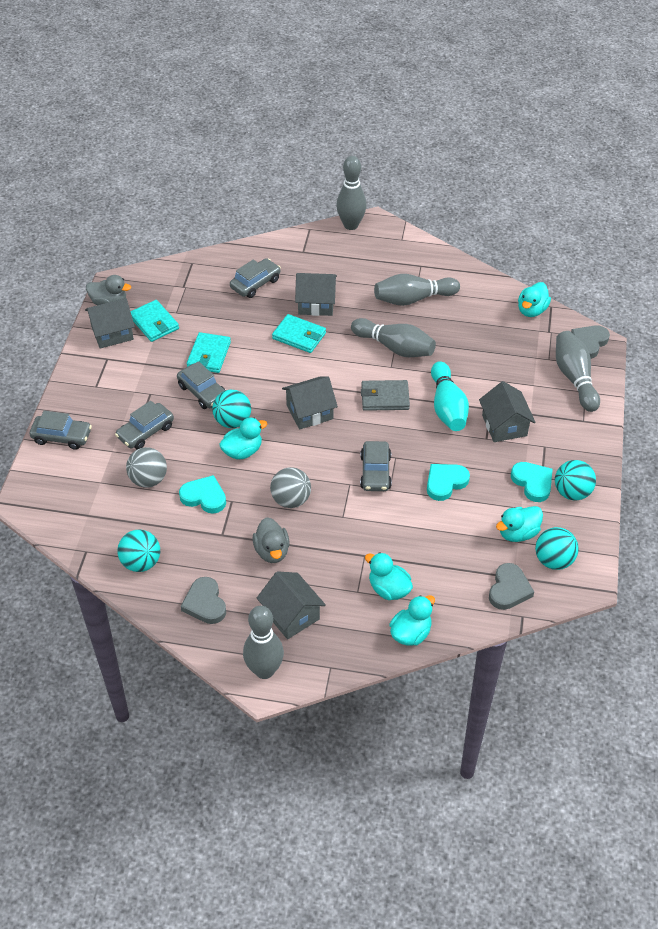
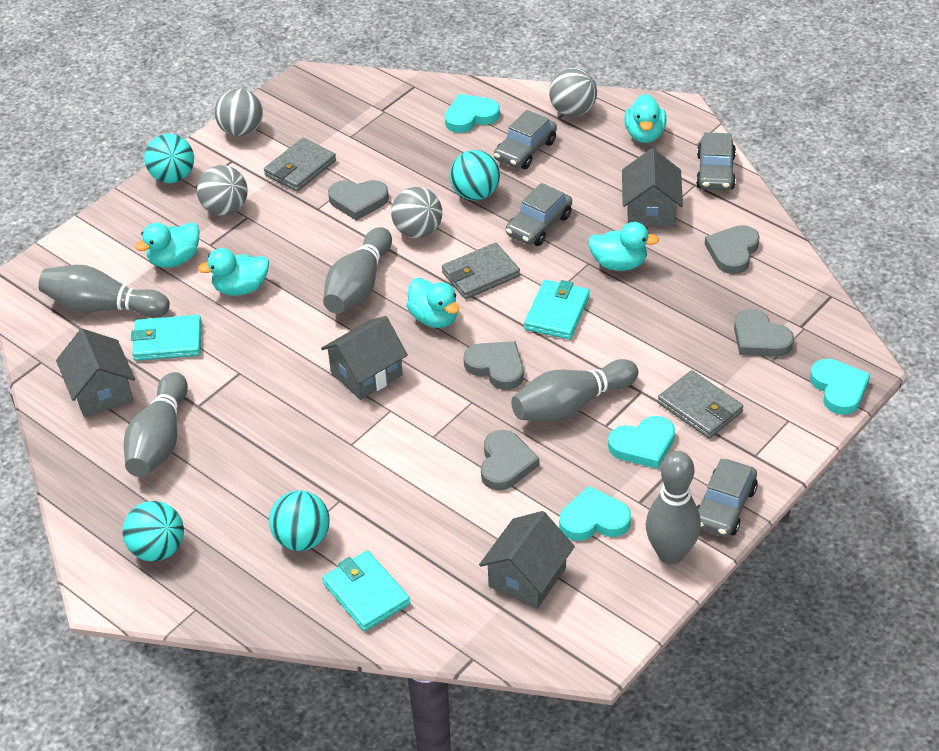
grey ball: [126,447,167,488] [270,467,311,508] = 2 -> [197,165,248,216] [215,88,263,137] [391,187,442,238] [549,68,597,117] = 4
grey car: [30,411,92,450] [115,401,174,449] [177,361,226,409] [230,258,281,298] [360,441,392,491] = 5 -> [494,110,557,169] [506,183,572,246] [696,132,736,190] [697,459,758,537] = 4
grey duck: [86,275,131,305] [253,517,290,563] = 2 -> none = 0
grey heart: [181,577,226,624] [489,563,534,610] [571,325,610,359] = 3 -> [328,180,389,221] [464,341,524,390] [481,430,539,491] [705,225,760,274] [734,309,794,357] = 5
grey house: [85,298,135,349] [257,571,326,639] [282,376,338,430] [295,273,337,316] [479,381,535,442] = 5 -> [56,329,135,417] [321,316,408,400] [479,511,575,609] [622,148,683,226] = 4
grey wallet: [361,380,410,411] = 1 -> [264,138,336,192] [442,243,520,299] [658,370,743,438] = 3
turquoise bowling pin: [431,361,469,431] = 1 -> none = 0
turquoise heart: [179,475,226,514] [427,464,470,501] [511,462,553,502] = 3 -> [445,94,500,133] [559,486,631,541] [608,416,675,469] [810,359,870,415] = 4

